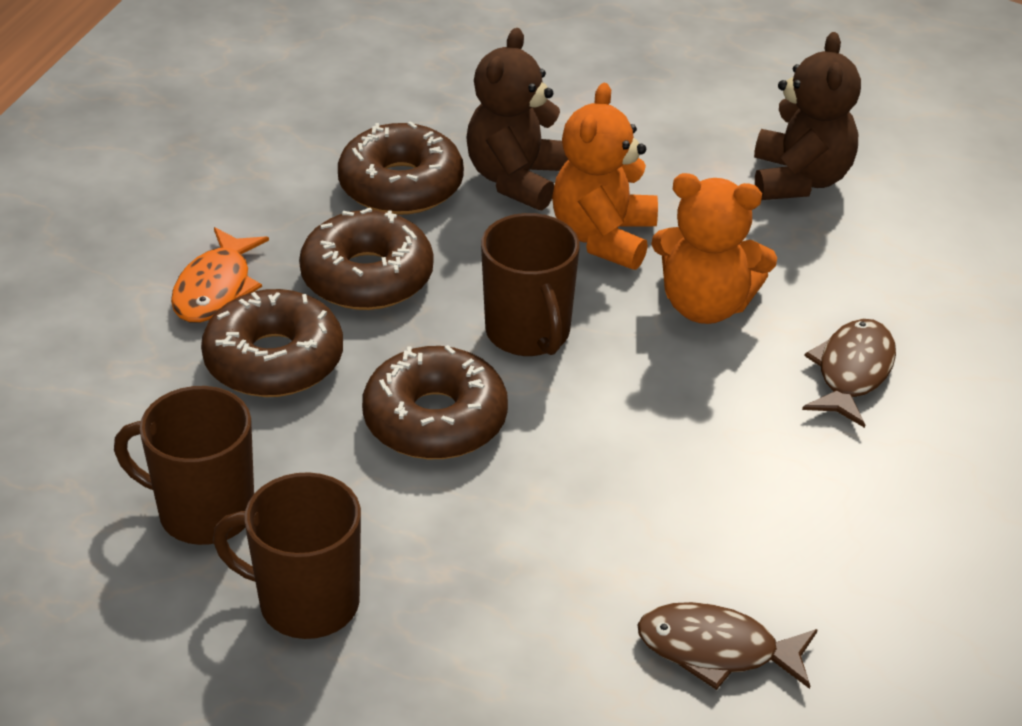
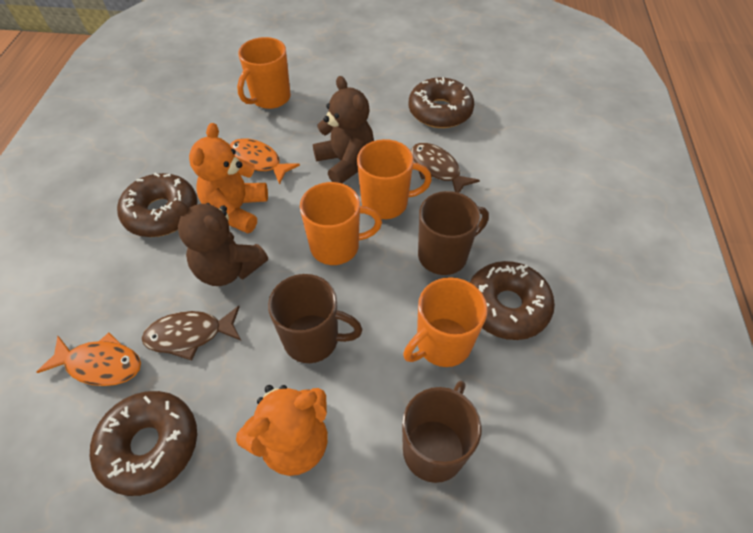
orange fish: [171,227,269,322] = 1 -> [37,332,141,386] [230,138,300,185] = 2
orange mug: none = 0 -> [237,37,291,109] [300,182,382,265] [357,139,432,219] [403,277,487,367] = 4

